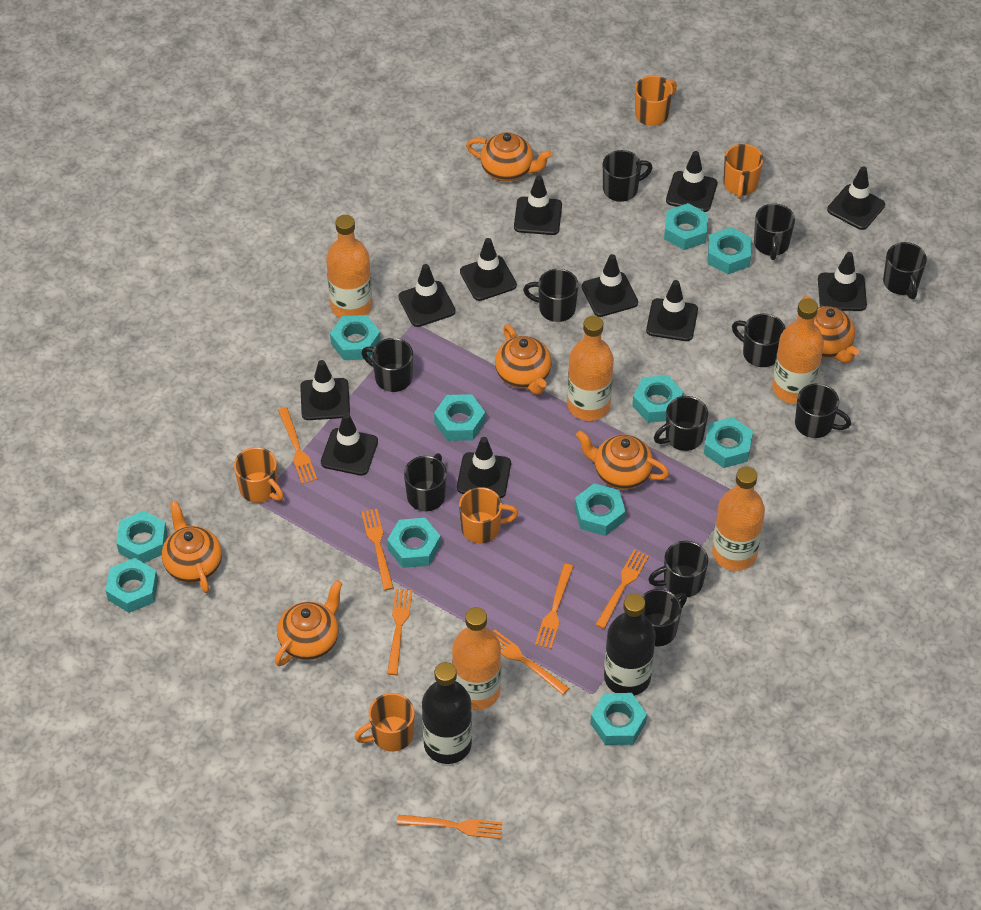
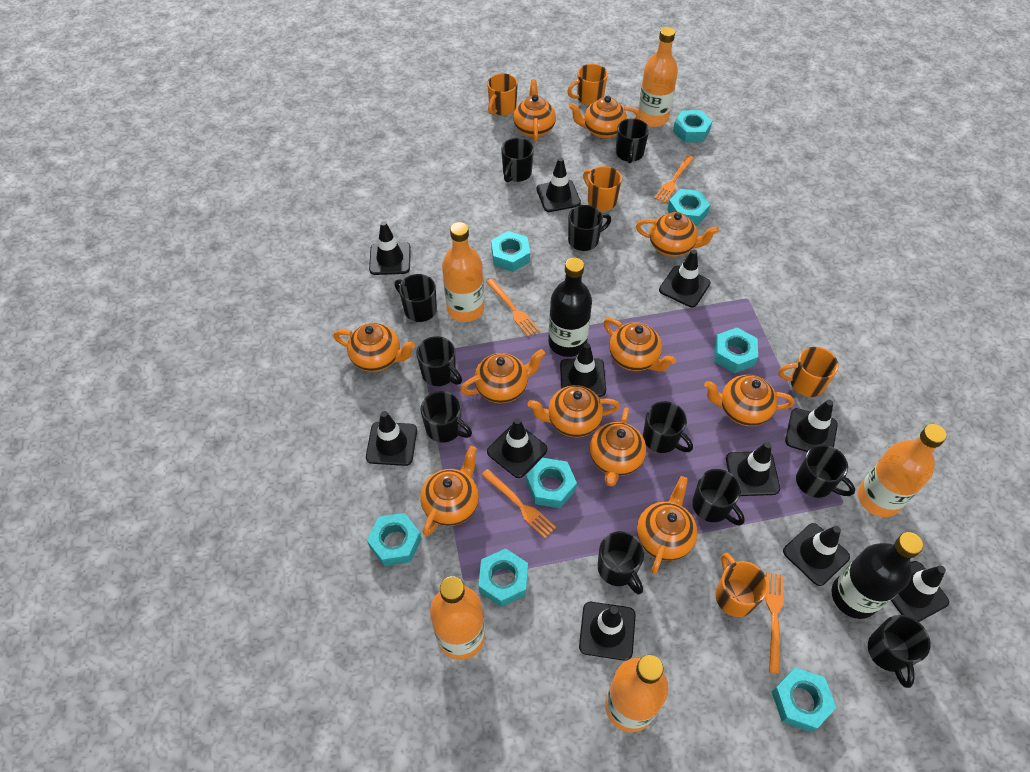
orange fork: [278,407,317,484] [361,509,394,590] [387,589,412,675] [397,814,503,839] [493,630,569,695] [535,564,574,649] [595,550,649,629] = 7 -> [481,469,556,538] [486,278,539,336] [654,155,694,203] [766,572,784,674] = 4
orange teapot: [162,501,222,593] [275,580,343,666] [466,132,552,182] [495,324,552,395] [576,431,669,489] [802,296,859,363] = 6 -> [334,323,415,372] [420,446,479,536] [460,349,545,403] [513,79,556,142] [528,385,620,437] [569,96,640,139] [590,408,646,486] [604,318,676,371] [636,212,719,257] [637,476,698,574] [704,375,795,426] = 11
turquoise nut: [106,558,158,613] [116,511,167,563] [330,315,381,360] [387,518,441,568] [434,394,485,441] [574,483,626,536] [590,693,647,745] [632,375,684,423] [664,203,708,250] [704,417,753,468] [707,227,752,274] = 11 -> [367,513,422,566] [478,548,528,607] [491,231,530,272] [526,458,577,508] [667,189,710,226] [673,110,712,143] [714,327,758,373] [771,667,836,732] = 8

